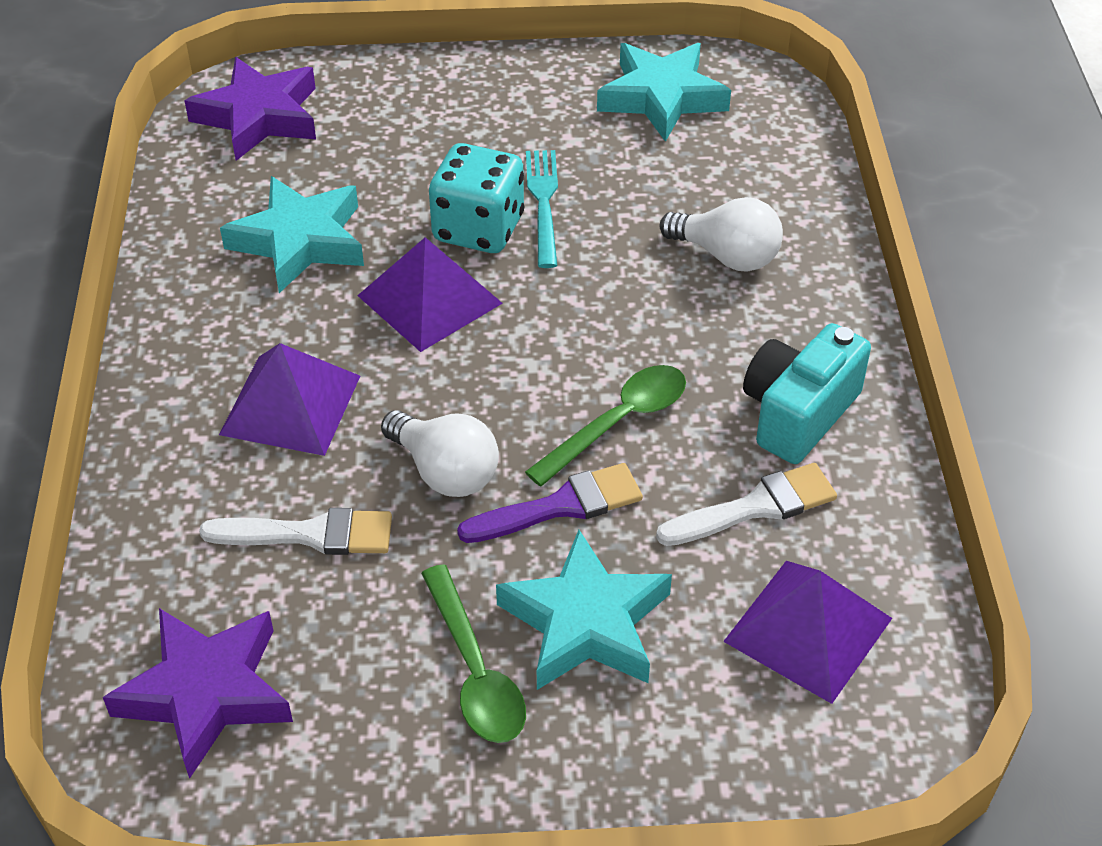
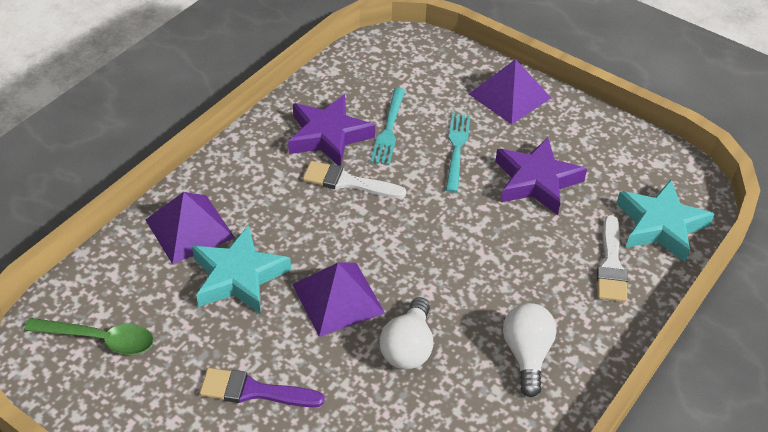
green spoon: [421,564,526,743] [525,365,686,486] = 2 -> [24,318,154,355] = 1
turquoise camera: [743,323,871,464] = 1 -> none = 0
turquoise dice: [429,143,524,253] = 1 -> none = 0
turquoise fork: [526,150,558,268] = 1 -> [370,88,405,165] [446,113,471,193] = 2
turquoise star: [220,176,364,293] [496,530,672,690] [597,43,731,142] = 3 -> [192,225,291,314] [616,180,715,262] = 2

